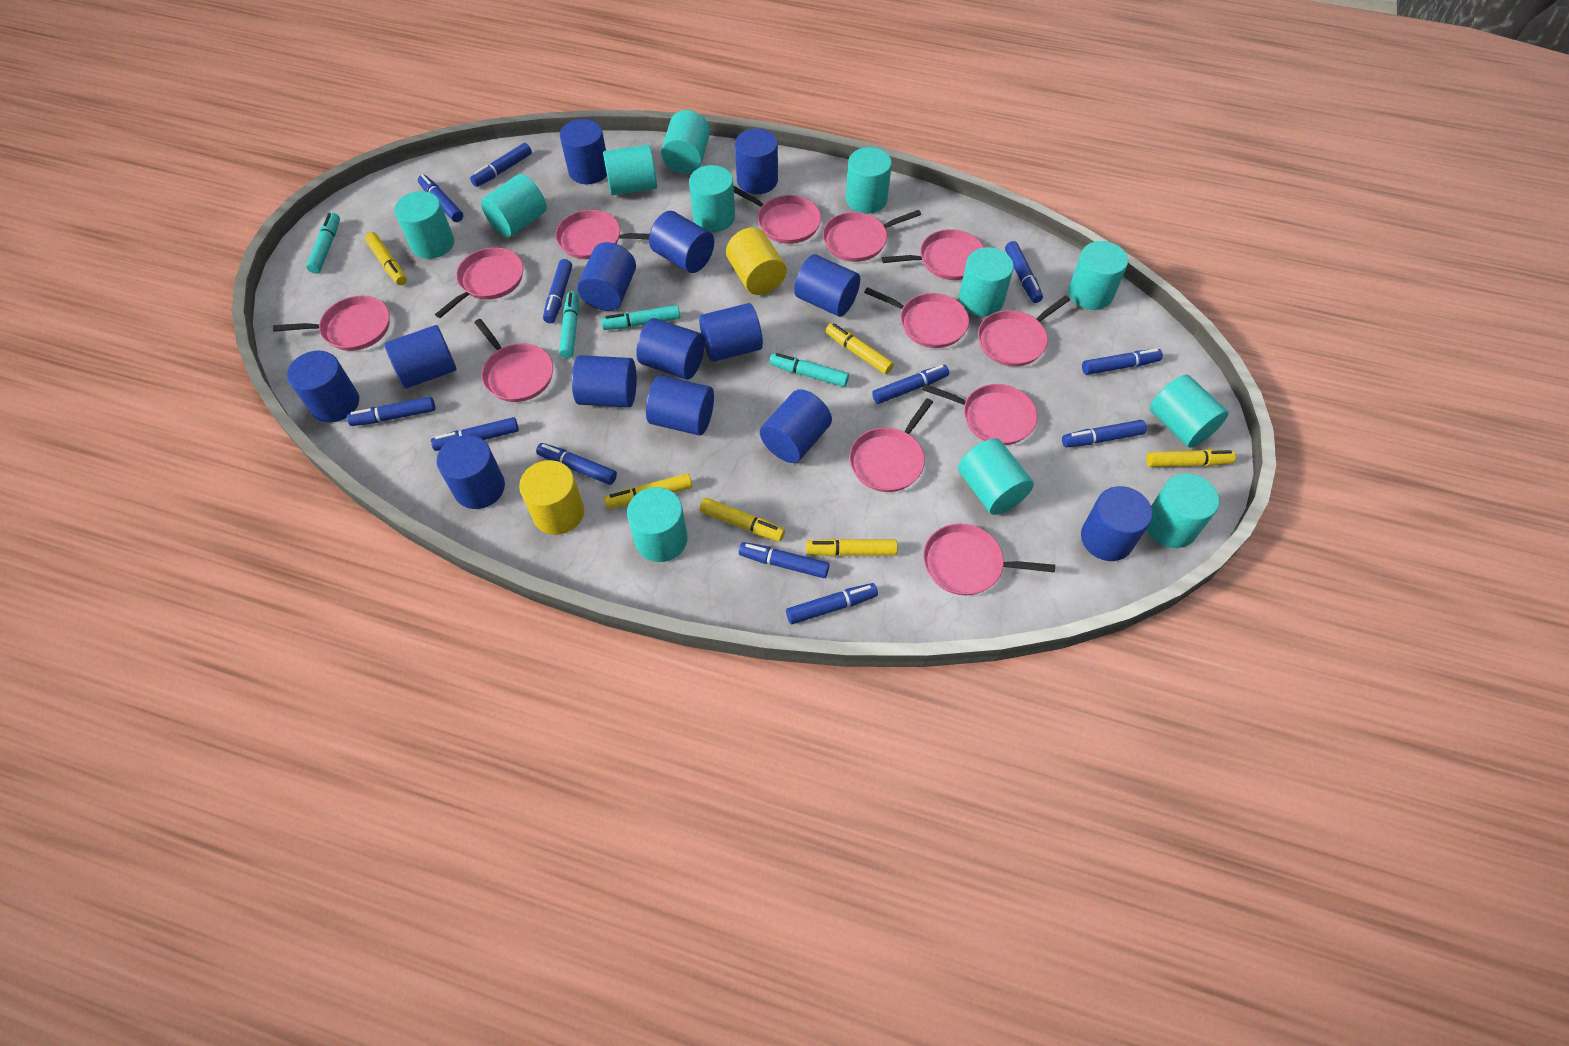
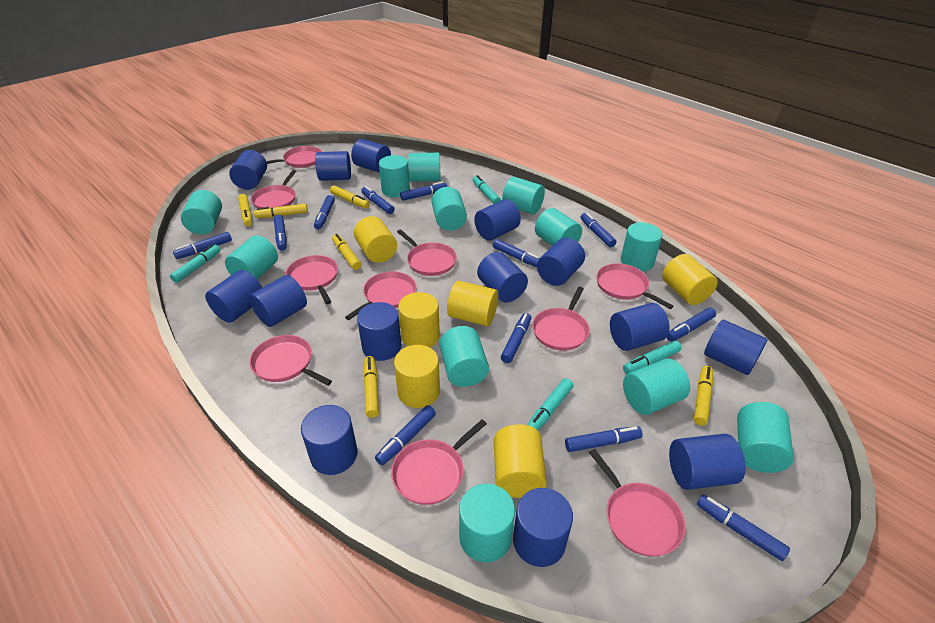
pink pan: [273,296,390,351] [435,247,523,318] [474,319,553,402] [555,210,650,259] [734,186,821,244] [823,210,921,262] [849,398,933,492] [864,287,969,348] [882,229,984,280] [922,384,1037,445] [923,523,1055,595] [978,295,1070,367] = 12 -> [249,335,332,386] [251,170,296,208] [266,146,322,168] [286,255,338,304] [345,271,417,320] [391,420,487,505] [397,229,457,276] [532,287,590,351] [589,449,686,557] [596,263,674,309] = 10
yellow cylinder: [519,460,584,535] [726,227,786,295] = 2 -> [354,216,397,263] [394,345,440,408] [398,292,440,347] [447,281,498,326] [494,424,547,498] [662,254,718,305] = 6

